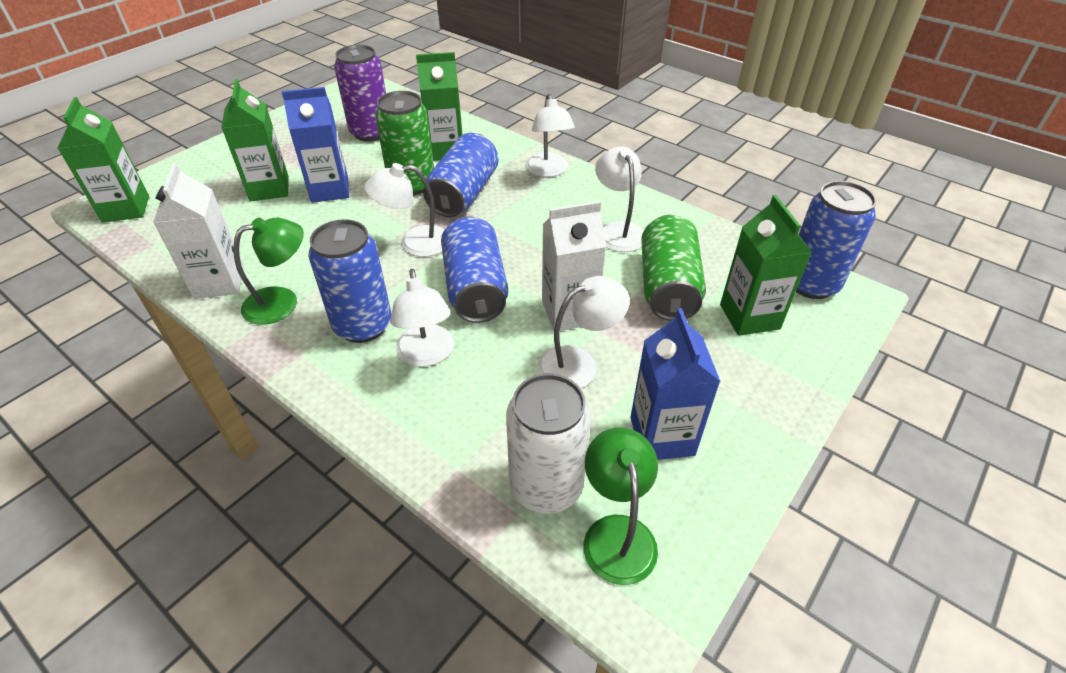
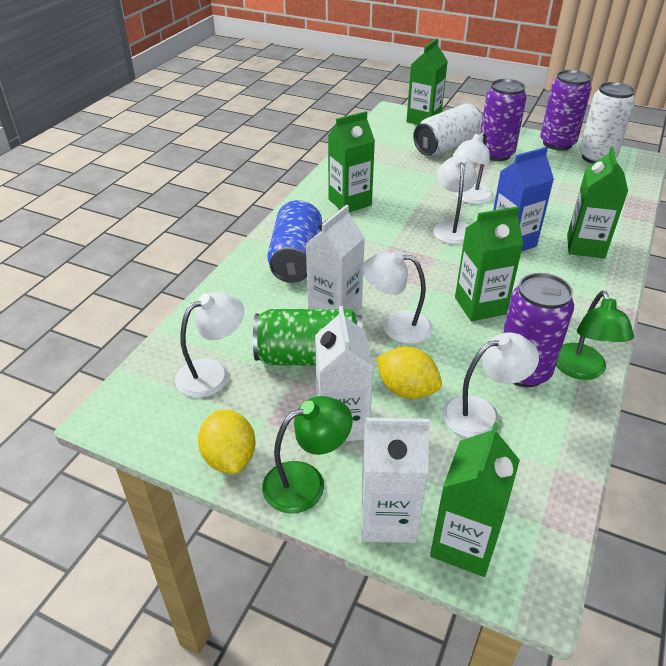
blue can: [308,219,391,343] [423,133,499,217] [441,216,508,323] [796,181,877,299] = 4 -> [267,200,322,283] = 1
blue carton: [282,87,349,203] [630,308,721,460] = 2 -> [493,147,554,252] = 1
green can: [375,91,434,195] [641,215,706,321] = 2 -> [253,309,363,366] = 1
green carton: [57,97,149,223] [221,79,289,201] [416,52,463,161] [720,195,812,336] = 4 -> [328,111,375,212] [406,38,448,125] [430,422,520,577] [455,206,523,321] [567,146,628,258] = 5
purple can: [334,45,386,142] = 1 -> [480,79,527,161] [503,273,574,387] [540,70,592,150] = 3
white can: [506,374,591,514] = 1 -> [413,103,483,156] [579,82,635,164] = 2
white carton: [153,163,244,299] [542,201,607,331] = 2 -> [306,205,365,314] [315,306,373,441] [361,418,430,543] = 3
yellow lemon: none = 0 -> [198,410,256,474] [376,347,442,399] = 2

